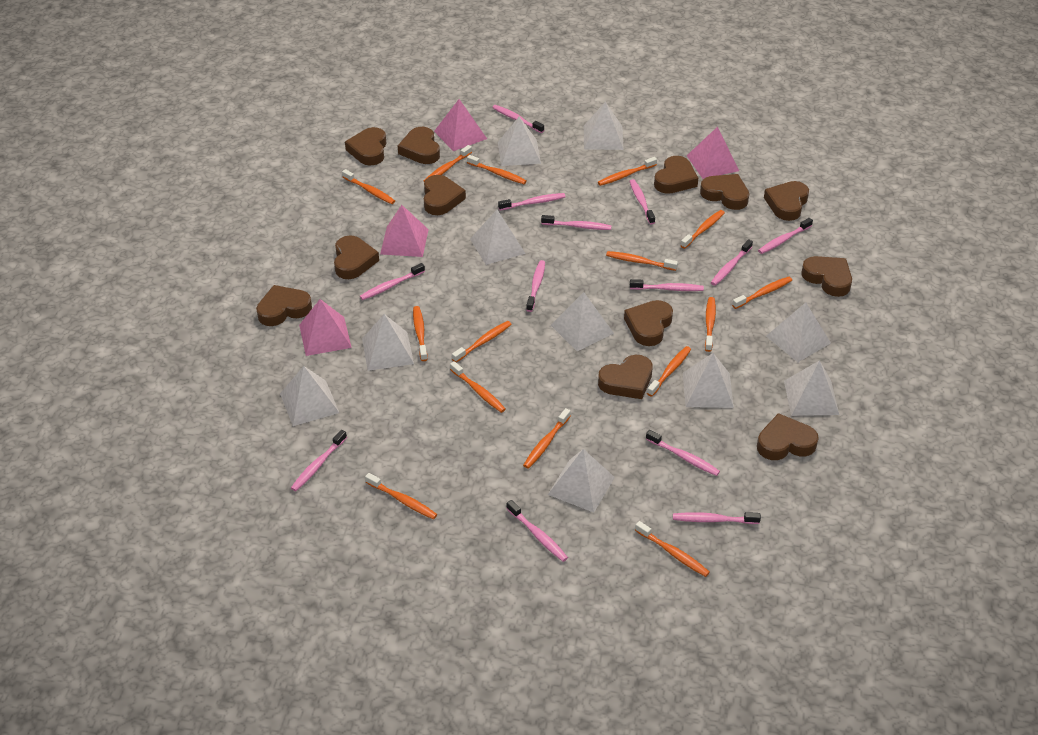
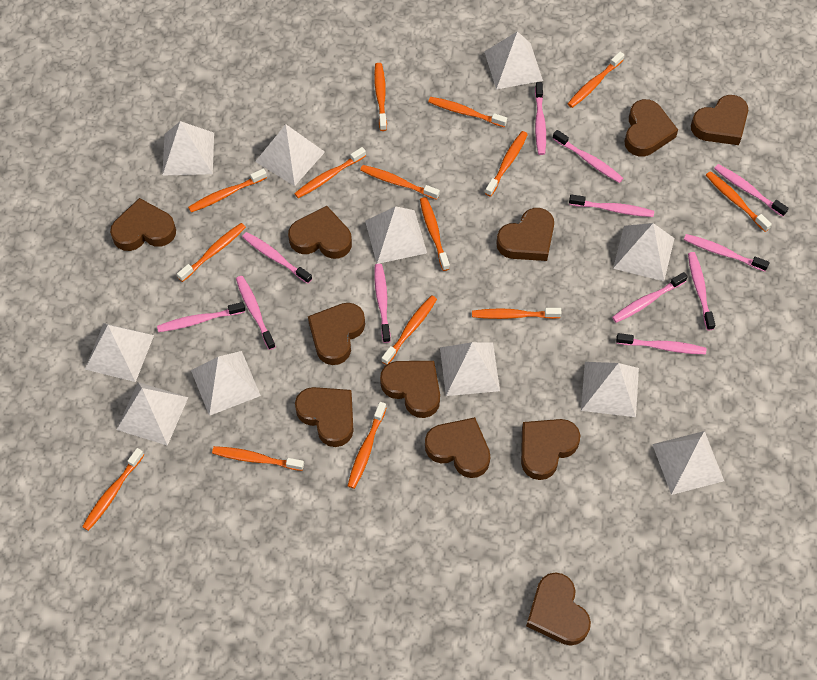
brown heart: [256,285,312,326] [334,235,379,279] [345,127,387,165] [398,127,440,164] [424,175,466,215] [598,355,653,399] [624,300,673,346] [654,156,698,194] [700,174,749,210] [757,413,819,460] [764,181,809,221] [801,256,852,297] = 12 -> [110,198,176,251] [288,206,352,259] [295,387,353,447] [308,303,365,365] [380,361,440,418] [425,417,490,478] [496,208,554,261] [521,419,580,480] [526,573,591,646] [625,99,678,157] [691,95,748,145] = 11
pink pyramid: [299,299,352,356] [380,205,429,257] [434,99,487,151] [687,127,739,179] = 4 -> none = 0
pink toothbrush: [291,430,347,491] [360,263,425,300] [492,105,544,133] [498,193,565,210] [506,500,568,562] [526,260,545,312] [541,215,612,230] [629,179,655,224] [630,279,704,291] [646,430,720,476] [673,512,761,524] [711,239,753,286] [758,218,813,254] = 13 -> [157,302,245,332] [236,276,276,350] [242,232,312,284] [374,264,391,343] [535,82,546,155] [553,130,623,183] [569,194,654,217] [612,272,688,323] [616,333,706,354] [684,234,770,272] [688,252,715,330] [714,164,789,217] = 12
white pyramid: [280,366,339,426] [362,314,414,371] [470,210,526,265] [498,117,541,166] [548,449,615,513] [551,292,614,351] [584,102,624,150] [683,353,734,408] [766,303,831,362] [784,360,839,416] = 10 -> [85,323,154,382] [116,382,188,446] [162,121,214,176] [191,351,261,416] [255,124,325,186] [365,206,427,264] [440,342,500,396] [484,31,543,89] [581,362,639,417] [613,223,674,281] [652,431,724,495] = 11

